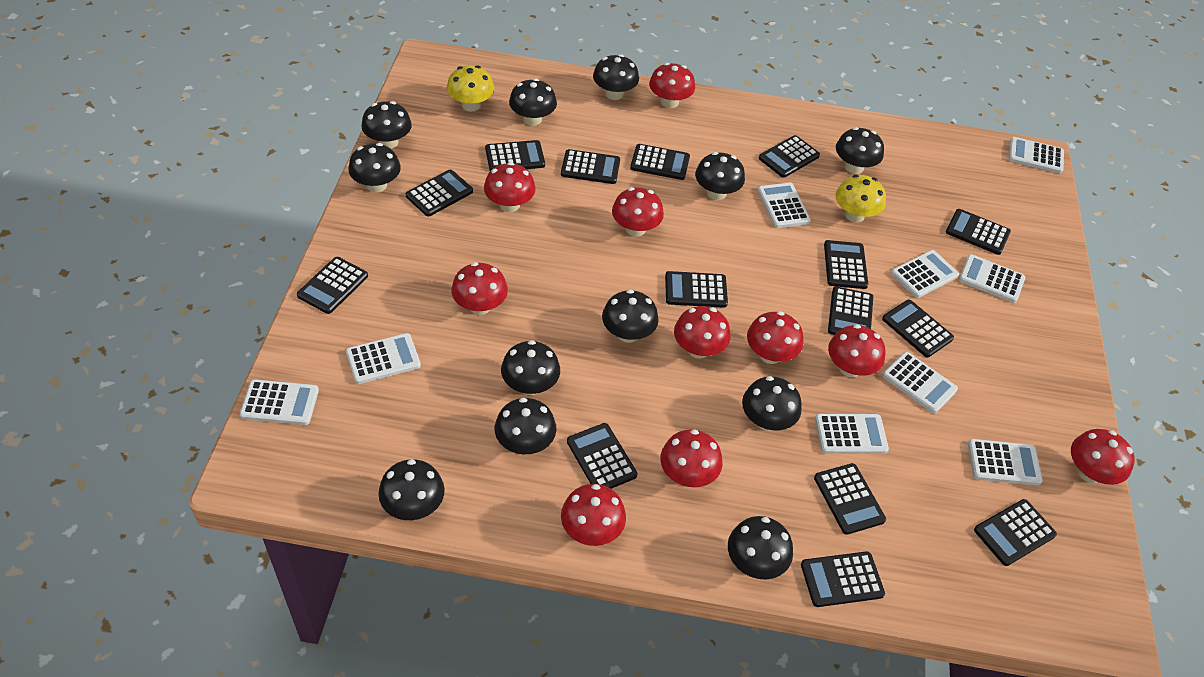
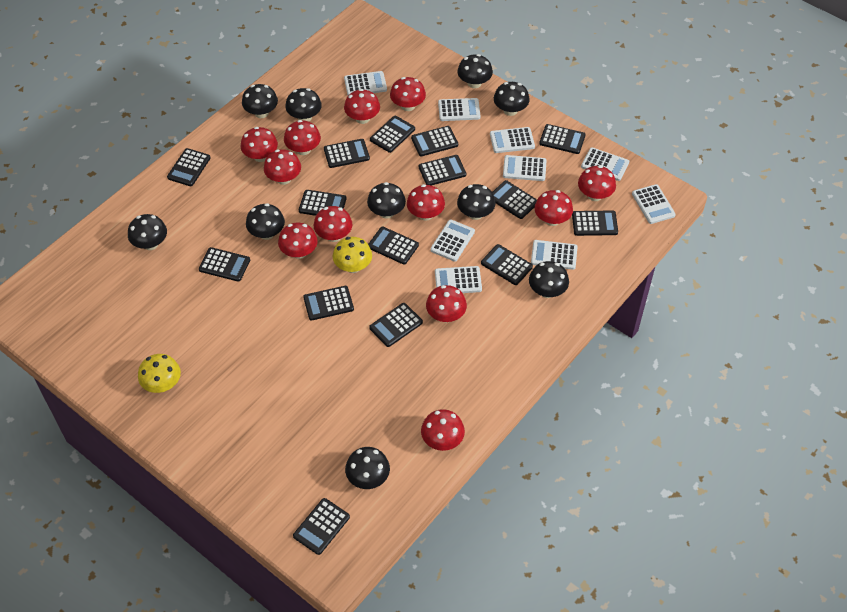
black mushroom: [348,143,401,192] [361,101,412,149] [378,459,445,520] [495,398,557,454] [501,340,560,395] [509,78,557,126] [593,54,639,100] [602,290,659,343] [695,152,745,200] [728,516,793,580] [742,376,802,431] [836,127,884,174] = 12 -> [128,214,167,250] [242,84,278,118] [246,203,285,240] [285,88,322,122] [345,447,390,489] [367,182,406,219] [457,54,493,88] [457,184,496,220] [494,82,530,116] [529,261,569,298] = 10
red mushroom: [451,262,508,315] [484,162,536,212] [561,484,626,546] [612,187,664,237] [649,63,695,108] [660,429,722,487] [674,306,731,359] [747,311,804,364] [828,324,885,378] [1071,429,1135,485] = 10 -> [241,127,278,162] [264,149,301,185] [278,223,318,259] [284,120,321,155] [314,206,352,242] [344,89,380,124] [390,77,426,111] [407,184,445,221] [421,409,465,451] [426,285,467,322] [535,190,573,226] [578,165,616,201] = 12

